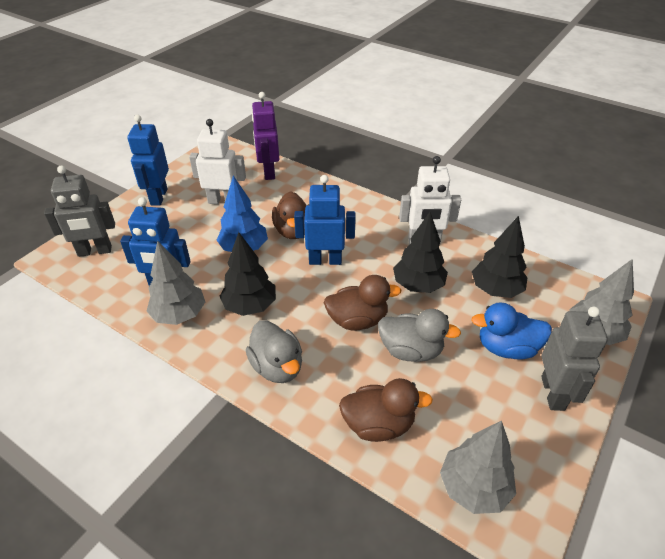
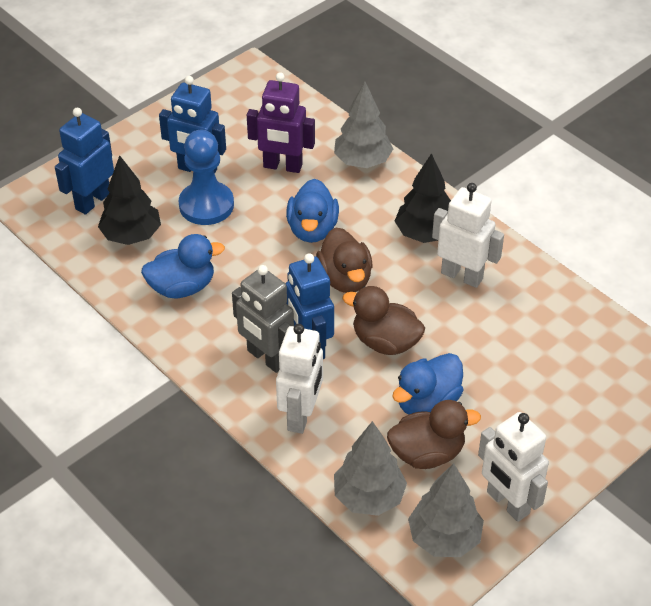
black tree: [220,232,276,316] [393,212,448,293] [472,216,527,298] = 3 -> [98,155,161,245] [395,153,451,243] = 2
blue duck: [472,302,552,360] = 1 -> [141,234,225,298] [286,179,339,243] [392,353,463,414] = 3
blue pawn: none = 0 -> [179,130,234,225] = 1
blue tree: [217,176,268,252] = 1 -> none = 0
grey duck: [246,320,302,383] [378,309,461,362] = 2 -> none = 0
grey robot: [44,166,115,257] [541,307,608,411] = 2 -> [232,265,294,373] = 1
white robot: [189,119,246,204] [399,156,461,244] = 2 -> [276,324,323,434] [432,183,504,288] [478,412,549,522] = 3

